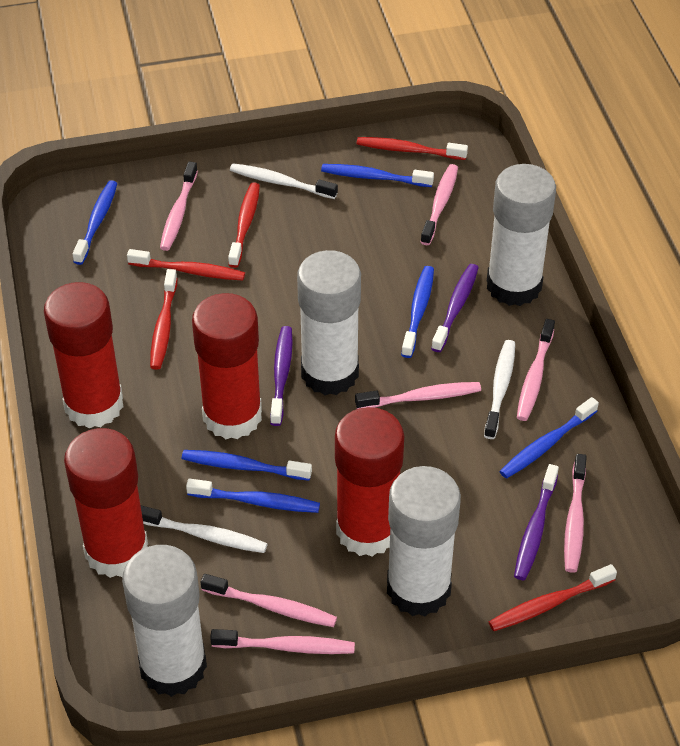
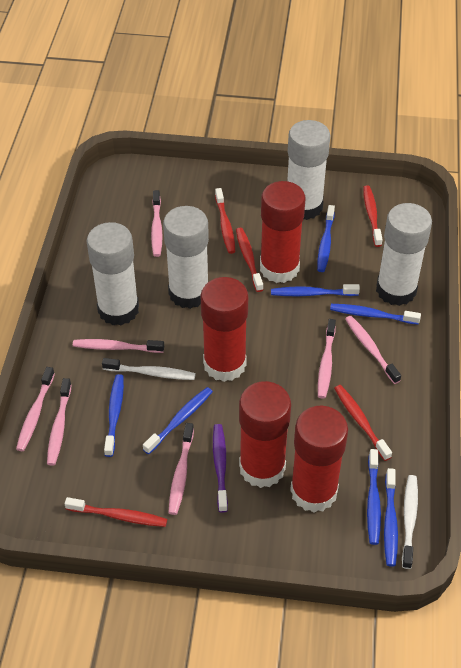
blue toothbrush: [73,180,117,265] [182,450,312,481] [186,478,320,513] [321,164,434,187] [401,266,434,358] [499,397,599,479] = 6 -> [104,374,124,457] [143,387,213,454] [271,284,360,296] [317,205,335,272] [330,304,421,325] [367,449,381,545] [384,468,398,567] = 7
purple toothbrush: [270,326,293,426] [431,264,479,352] [514,464,559,580] = 3 -> [213,424,228,513] = 1
white toothbrush: [141,505,268,553] [230,163,338,199] [484,340,515,439] = 3 -> [102,358,196,380] [402,475,418,569] = 2

